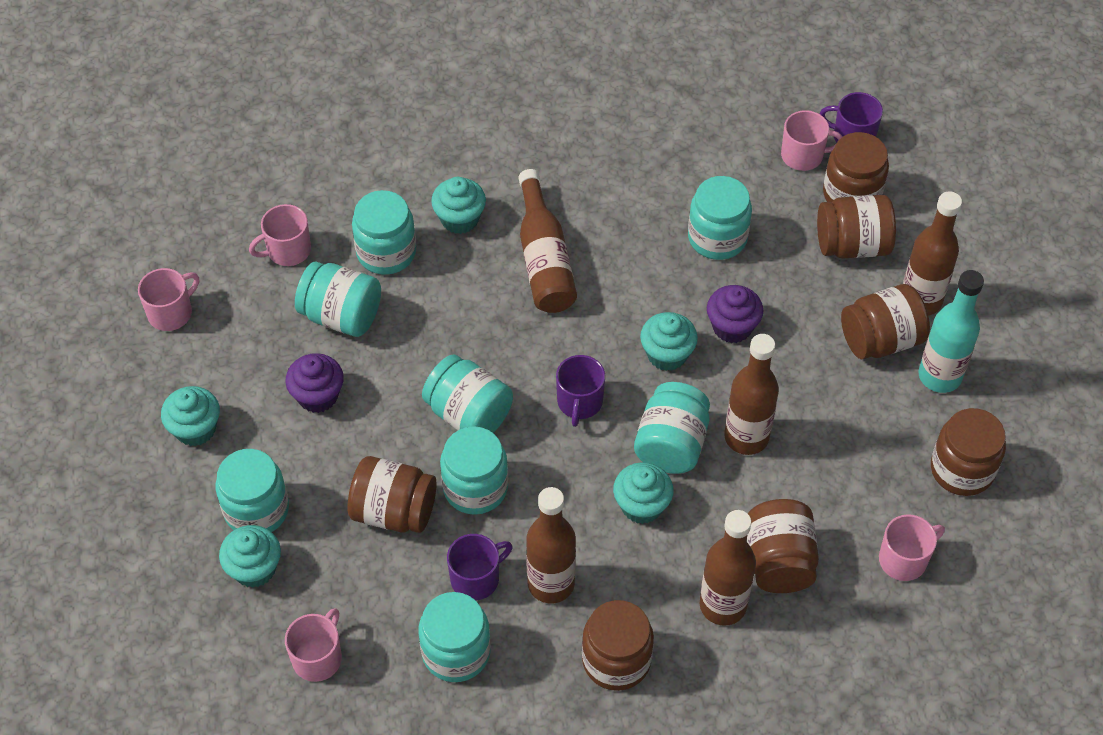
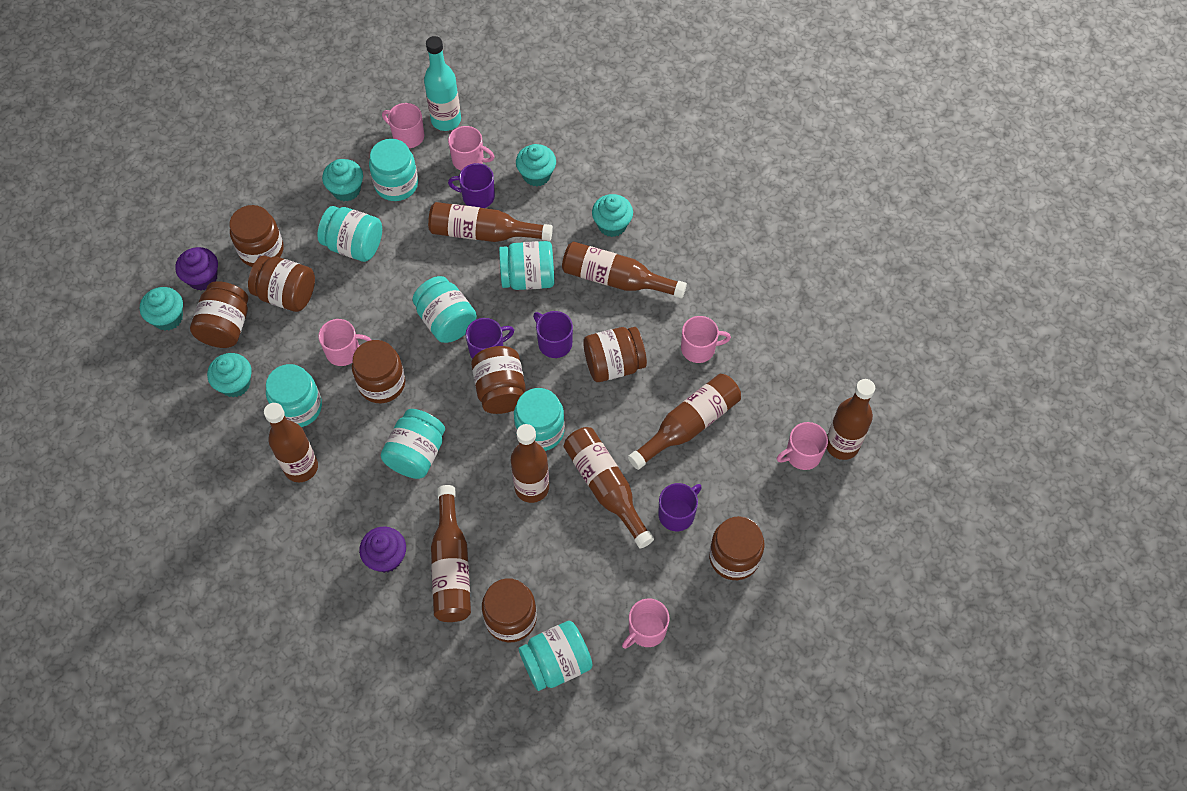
brown bottle: [519,169,577,313] [526,487,576,603] [700,510,756,626] [724,334,779,455] [903,191,962,316] = 5 -> [264,403,318,482] [428,202,553,242] [431,485,471,622] [511,424,549,503] [562,241,687,299] [564,427,654,548] [628,374,741,470] [827,379,875,460] = 8
brown jar: [347,456,437,533] [582,600,654,691] [747,499,819,593] [817,195,896,258] [823,132,889,202] [841,284,930,359] [931,408,1006,496] = 7 -> [190,281,248,348] [229,205,284,267] [248,255,315,312] [352,340,405,403] [471,346,526,414] [482,578,537,642] [583,327,647,382] [709,516,764,580] = 8
pink mug: [138,268,199,331] [249,204,311,266] [285,608,342,682] [781,110,843,171] [879,514,945,581] = 5 -> [318,319,371,366] [382,103,424,148] [448,126,495,171] [622,598,669,649] [681,316,731,363] [777,422,828,470] = 6
purple mug: [447,534,513,600] [556,355,605,427] [820,92,883,143] = 3 -> [448,163,495,208] [466,318,514,359] [533,311,573,358] [658,483,702,531] = 4

